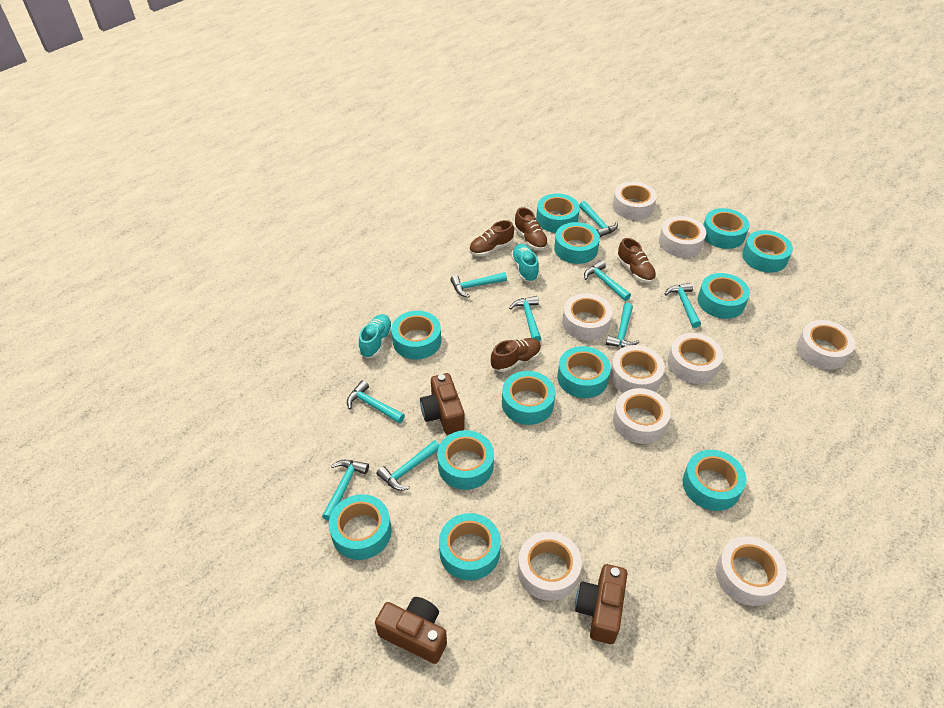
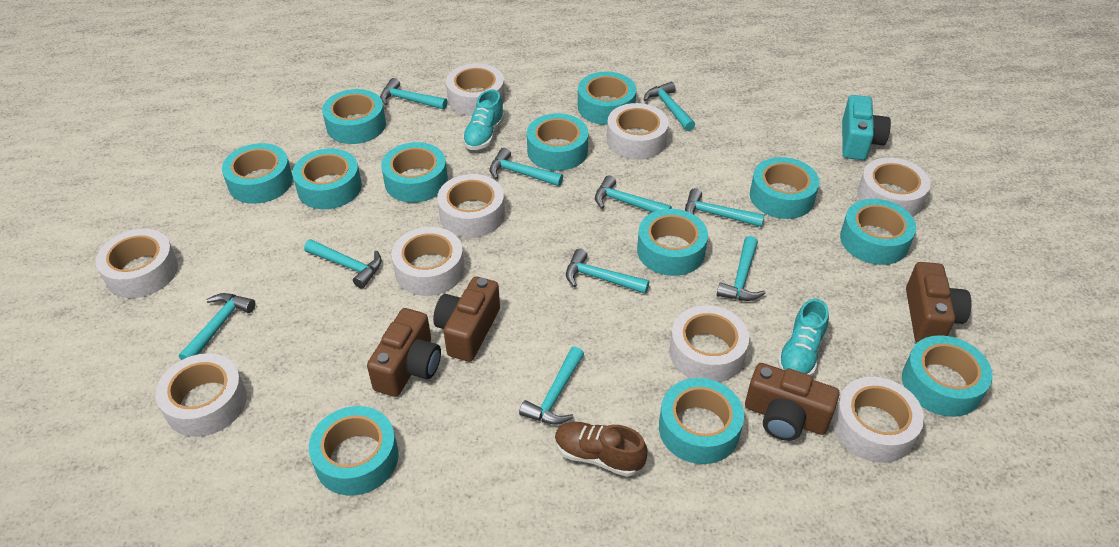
brown camera: [375,597,447,664] [420,373,465,435] [575,564,627,644] = 3 -> [367,308,441,397] [433,276,500,362] [745,363,840,441] [906,262,972,343] = 4
brown shoe: [469,220,514,256] [491,338,541,372] [514,207,548,250] [617,238,656,283] = 4 -> [555,422,648,477] = 1
turquoise camera: none = 0 -> [842,95,891,160] = 1
turquoise hammer: [322,460,369,521] [347,380,405,423] [377,440,439,491] [450,272,507,298] [509,296,541,341] [579,201,618,237] [584,260,631,301] [606,303,639,348] [665,283,701,328] = 9 -> [179,293,256,360] [304,239,382,288] [380,78,447,110] [489,148,563,186] [519,347,584,425] [566,249,649,294] [595,175,672,212] [644,82,695,131] [685,188,764,227] [717,236,766,301] = 10

